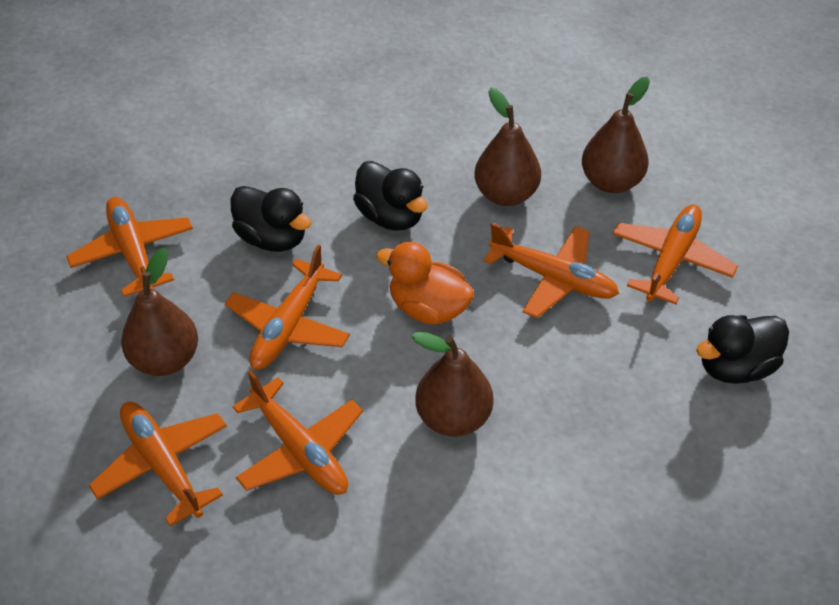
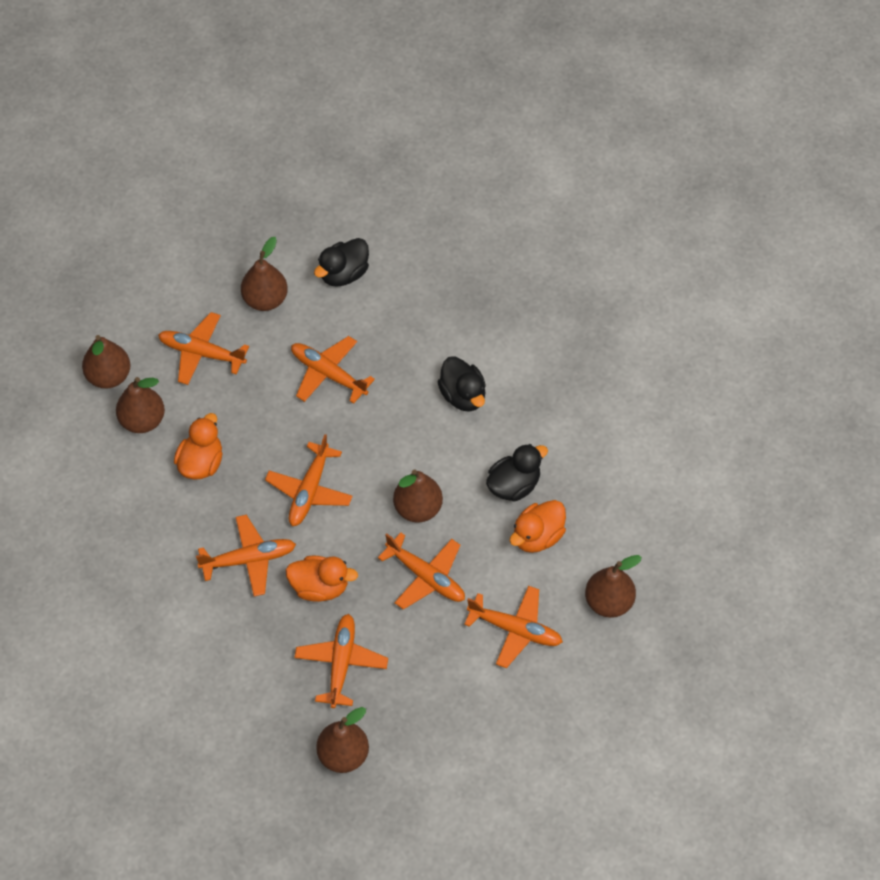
brown pear: [121,248,198,376] [412,332,493,437] [474,87,541,206] [582,77,650,193] = 4 -> [82,335,130,388] [116,377,165,433] [241,237,288,311] [316,707,369,773] [393,469,443,523] [585,555,642,618] = 6
orange duck: [376,242,474,324] = 1 -> [174,413,223,479] [286,556,358,602] [510,500,566,553] = 3
orange plane: [66,197,193,297] [89,402,227,526] [225,245,350,370] [232,370,363,495] [484,222,619,318] [613,204,738,304] = 6 -> [158,312,249,385] [196,515,296,596] [265,434,353,526] [291,336,375,404] [294,614,388,708] [378,533,465,610] [464,586,563,668] = 7

